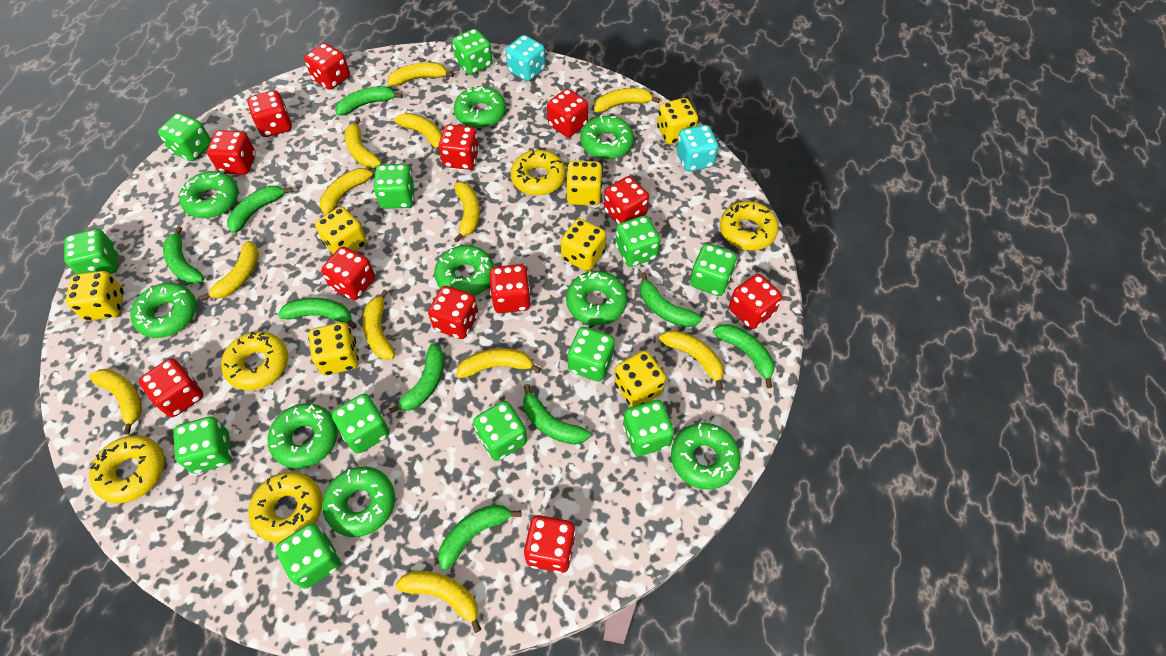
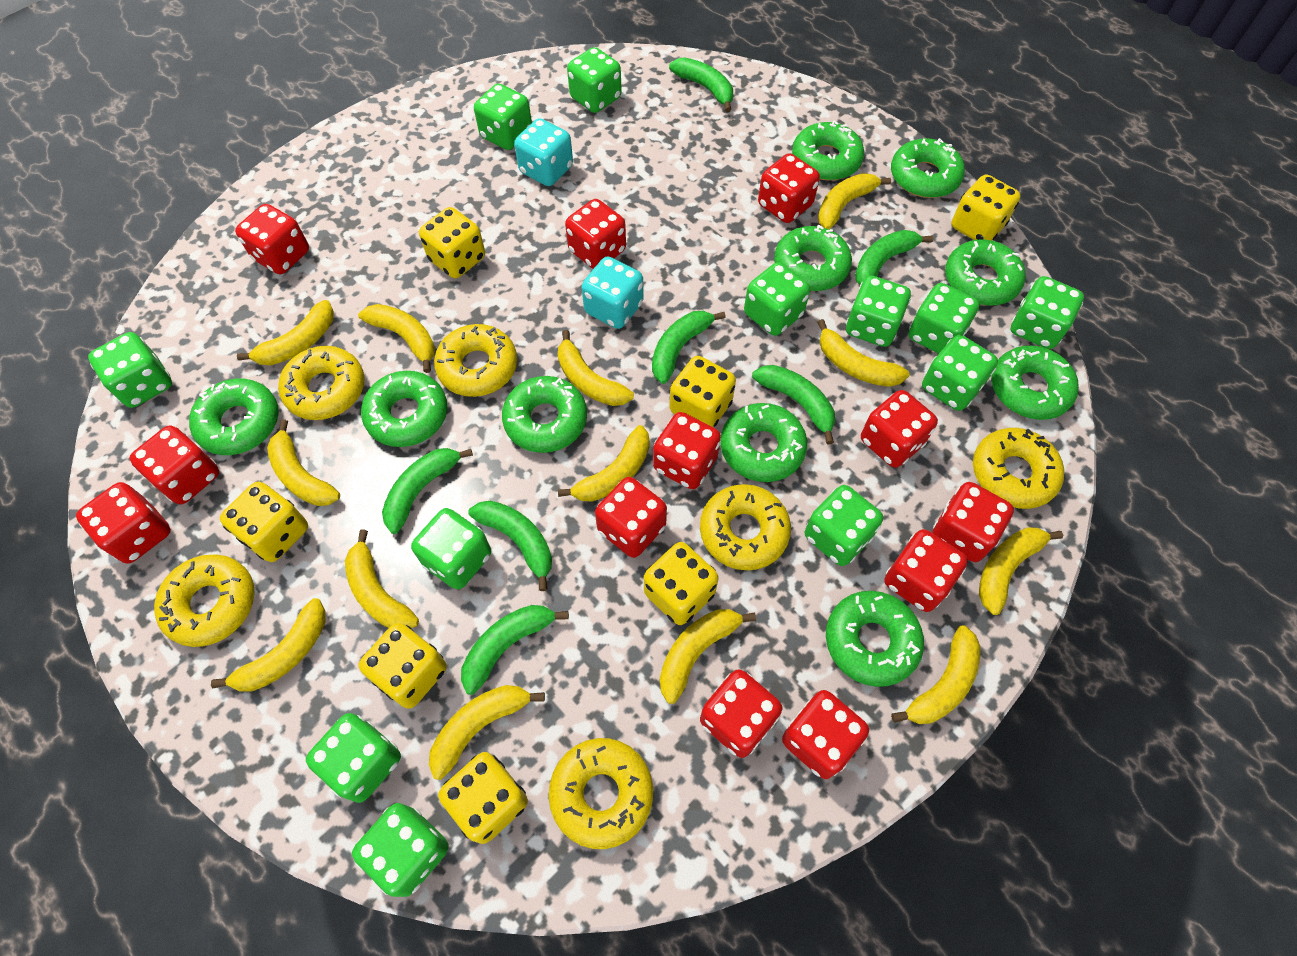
green banana: [163,226,204,284] [227,186,293,233] [278,298,357,329] [336,86,403,116] [389,343,444,413] [438,504,521,570] [523,384,591,445] [640,272,702,327] [713,324,774,388] = 9 -> [382,448,473,534] [461,605,569,695] [468,501,552,591] [652,311,726,384] [669,57,733,112] [752,365,835,445] [855,230,933,285] = 7
green donut: [131,283,197,338] [179,171,239,218] [268,404,338,468] [322,467,395,537] [434,245,494,296] [454,85,506,128] [566,271,627,325] [580,114,634,159] [671,423,740,490] = 9 -> [189,378,279,455] [361,371,447,447] [502,376,587,453] [721,403,807,482] [774,225,852,291] [792,121,864,180] [826,591,924,687] [891,138,965,198] [945,239,1025,306] [992,345,1079,420] = 10
yellow banana: [89,369,142,435] [200,241,259,301] [320,168,376,215] [345,118,382,168] [363,289,395,360] [388,63,454,86] [394,113,442,155] [395,571,482,633] [454,182,480,242] [456,348,541,378] [594,88,660,113] [659,330,723,390] = 12 -> [211,598,326,691] [237,300,334,365] [267,420,340,506] [345,529,419,628] [358,304,435,373] [429,685,545,780] [557,330,634,406] [558,425,649,502] [660,609,756,704] [817,319,910,387] [818,173,891,230] [891,625,981,724] [979,528,1063,615] = 13
yellow donut: [89,435,165,503] [221,331,288,390] [248,472,323,543] [511,150,566,196] [720,201,779,250] = 5 -> [154,555,255,647] [278,346,365,420] [434,324,517,397] [549,738,653,849] [700,484,791,571] [973,428,1064,509] = 6

